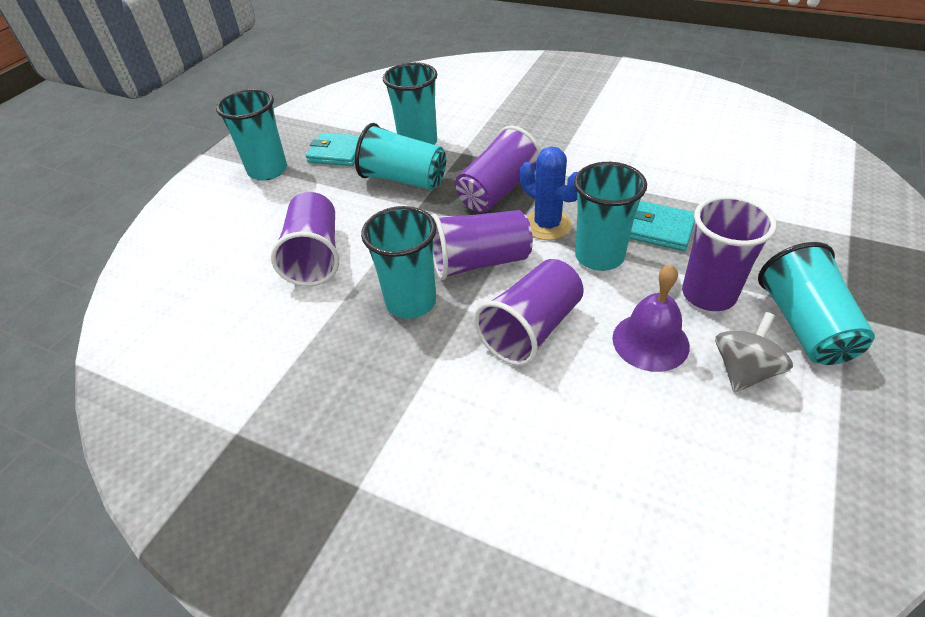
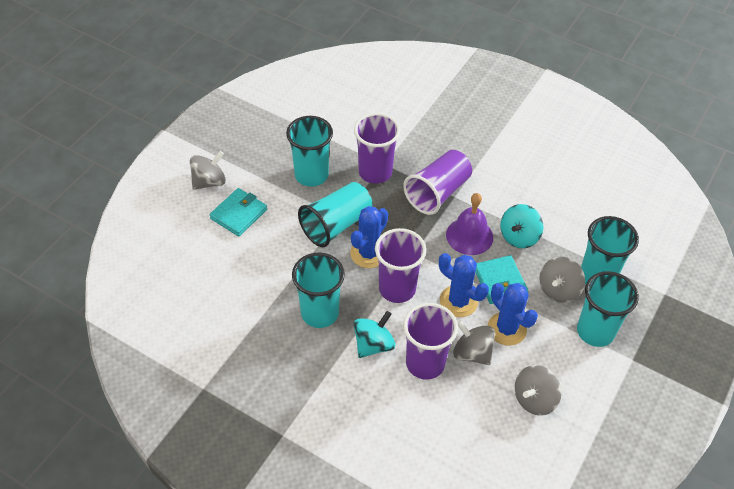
blue cactus: [520,146,578,240] = 1 -> [350,206,388,268] [439,253,489,317] [487,283,538,346] = 3
grey spinning top: [715,312,793,393] = 1 -> [190,151,226,190] [453,320,495,365] [515,365,562,416] [539,257,585,302] = 4
purple cup: [271,192,339,286] [431,210,533,280] [455,126,541,212] [474,259,584,366] [682,195,777,311] = 5 -> [354,113,400,184] [375,228,426,303] [403,150,472,215] [403,303,458,380] = 4
turquoise cup: [216,89,287,181] [355,123,446,190] [361,206,436,319] [383,62,437,145] [574,162,647,271] [758,242,875,365] = 6 -> [286,116,333,187] [292,252,345,328] [298,182,372,247] [577,271,639,347] [581,216,639,284] = 5
turquoise spinning top: none = 0 -> [354,311,396,358] [500,204,543,248] = 2

